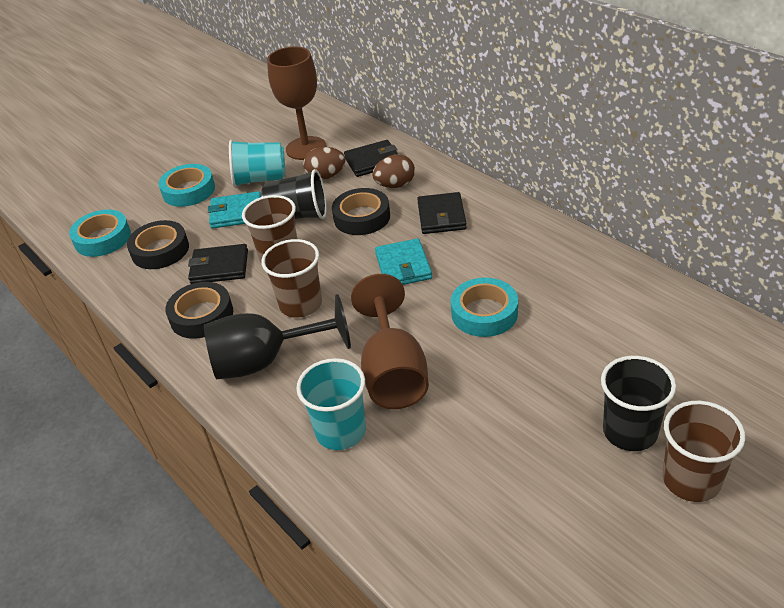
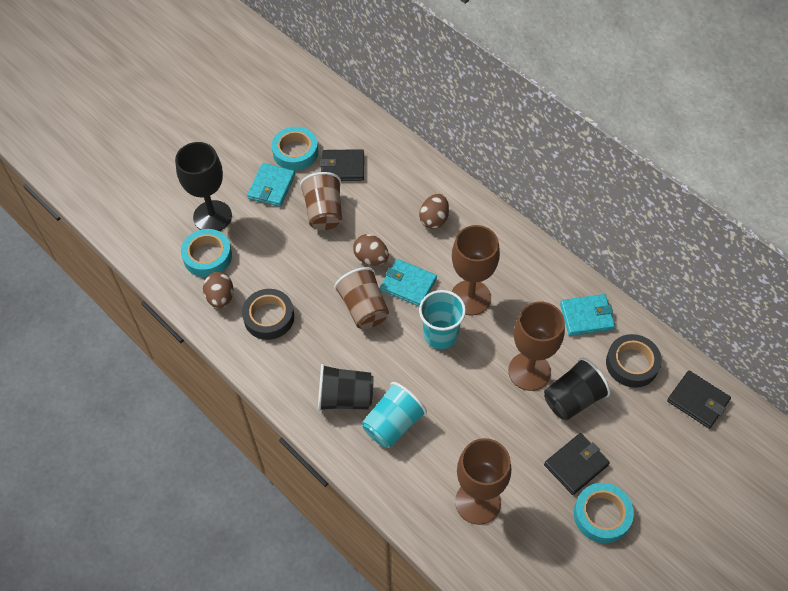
black tape: [127,220,189,269] [165,282,233,339] [332,188,390,235] = 3 -> [242,289,294,340] [606,334,662,388] = 2
brown cup: [242,195,297,263] [261,239,322,317] [662,401,745,502] = 3 -> [300,172,342,230] [334,267,389,329] = 2
brown egg: [303,147,346,180] [372,154,415,188] = 2 -> [203,272,234,309] [353,234,389,266] [419,194,449,229] = 3
brown goblet: [267,47,327,160] [351,274,429,409] = 2 -> [452,225,500,316] [455,438,511,525] [508,301,565,391] = 3
turquoise wallet: [208,191,261,229] [375,238,432,285] = 2 -> [247,163,295,207] [380,259,437,306] [560,294,615,336] = 3

